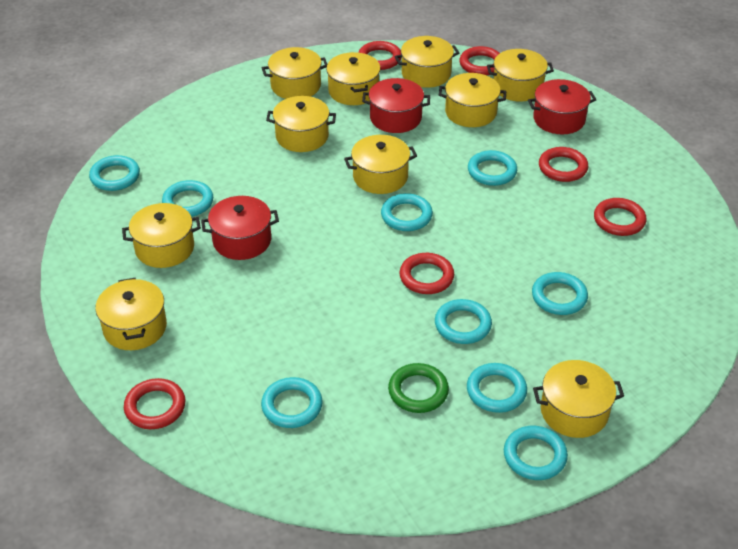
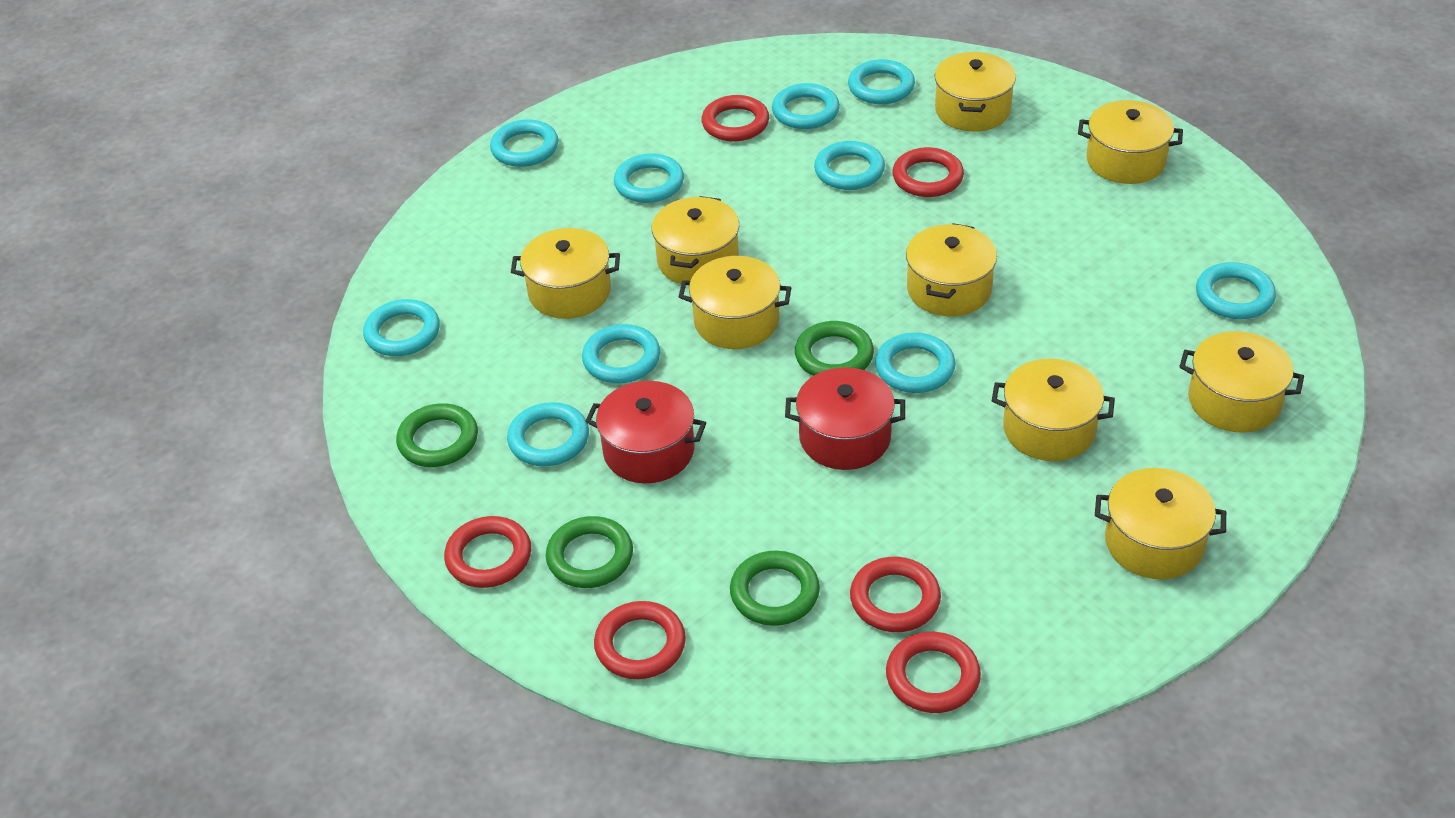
green ring: [388,363,449,413] = 1 -> [396,403,478,467] [546,516,633,588] [730,551,820,626] [795,321,874,376] = 4
red pot: [201,196,279,260] [362,78,430,133] [528,79,597,134] = 3 -> [585,381,706,483] [785,367,905,470] = 2
turquoise ring: [89,155,140,191] [162,180,213,217] [261,377,323,428] [381,193,433,231] [435,299,492,344] [467,363,527,413] [468,150,517,186] [504,426,568,480] [532,272,588,315] = 9 -> [363,299,440,356] [490,119,558,167] [507,402,589,467] [582,324,660,383] [614,153,684,203] [772,83,840,129] [814,141,885,190] [848,59,915,104] [875,333,955,393] [1196,262,1276,319] = 10
yellow pot: [95,278,167,350] [122,203,201,268] [262,47,327,99] [266,96,336,152] [326,52,380,105] [344,135,417,194] [395,36,459,88] [439,73,506,127] [487,49,554,102] [533,360,624,438] = 10 -> [511,228,620,319] [652,196,739,286] [679,256,791,349] [906,223,997,316] [935,52,1016,131] [992,359,1115,461] [1078,100,1183,184] [1095,468,1226,579] [1179,331,1304,432] = 9

